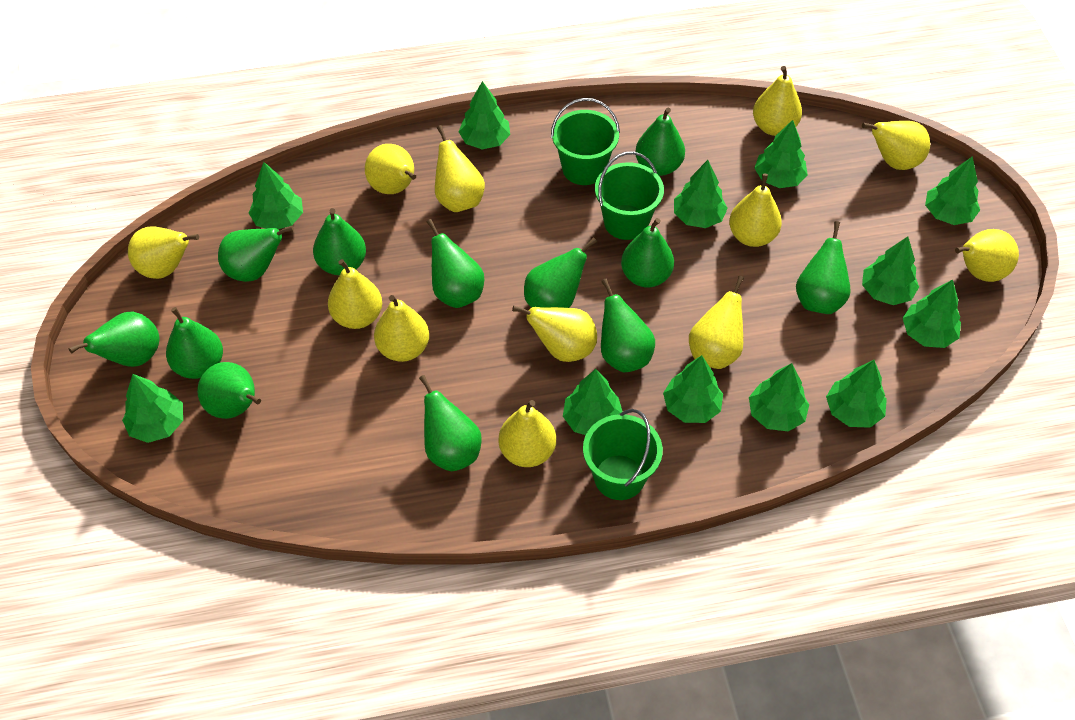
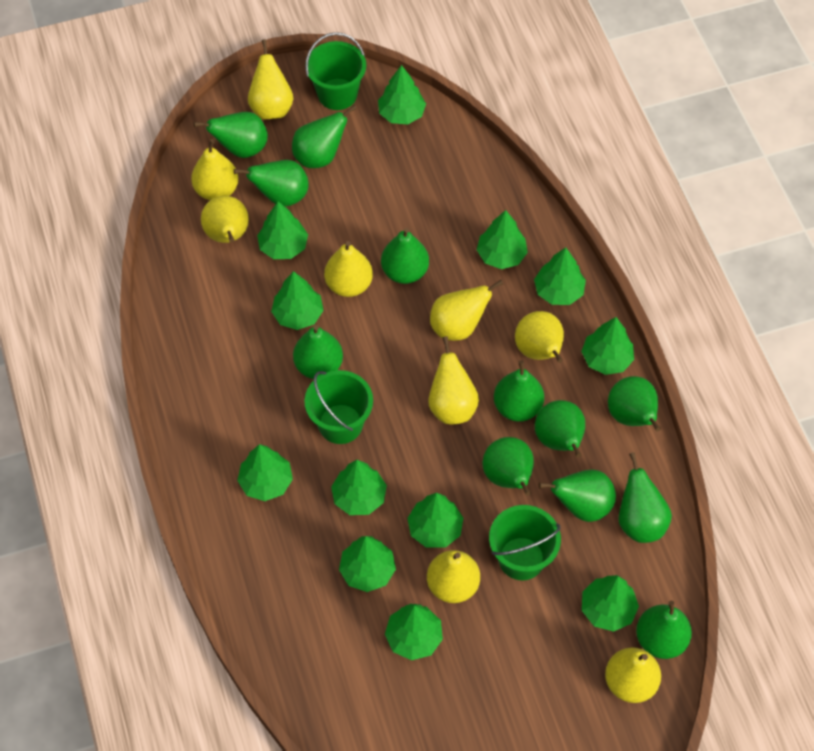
yellow pear: [128,227,199,279] [328,259,382,329] [365,144,416,194] [374,295,429,362] [435,125,485,212] [498,400,556,467] [512,306,597,362] [689,276,744,369] [729,173,782,247] [753,66,802,136] [862,121,930,170] [955,229,1019,282] = 12 -> [191,139,239,200] [201,196,249,243] [248,39,294,120] [324,241,373,297] [427,550,480,603] [428,336,479,424] [430,280,503,341] [515,311,564,363] [605,647,661,703] = 9

